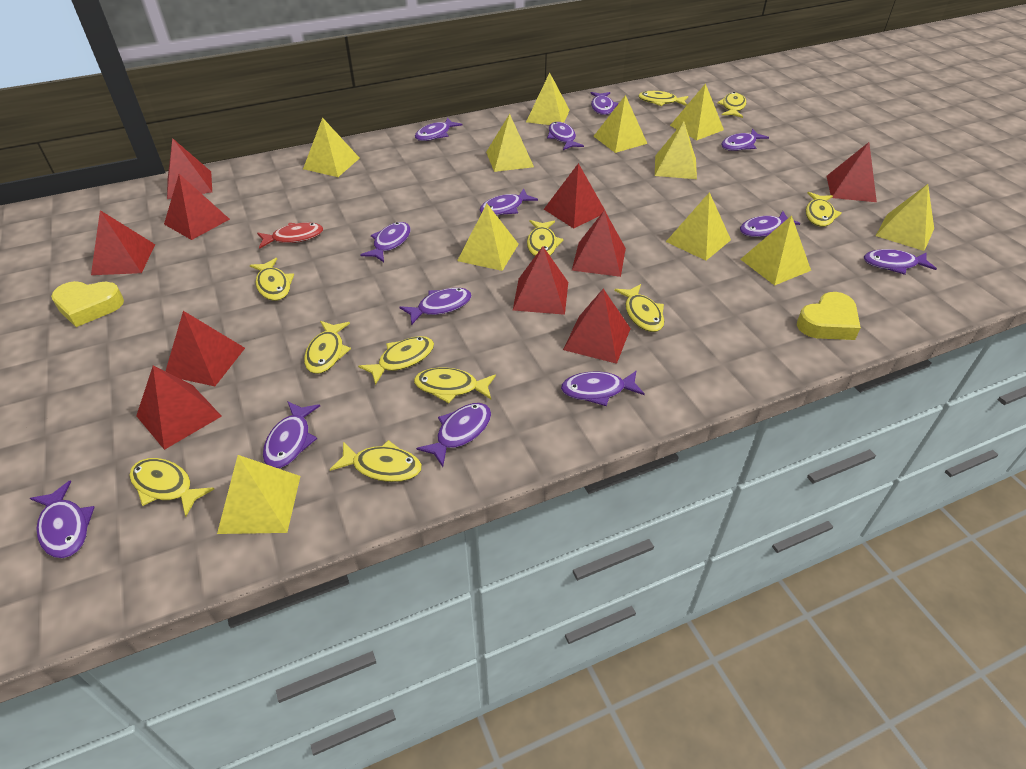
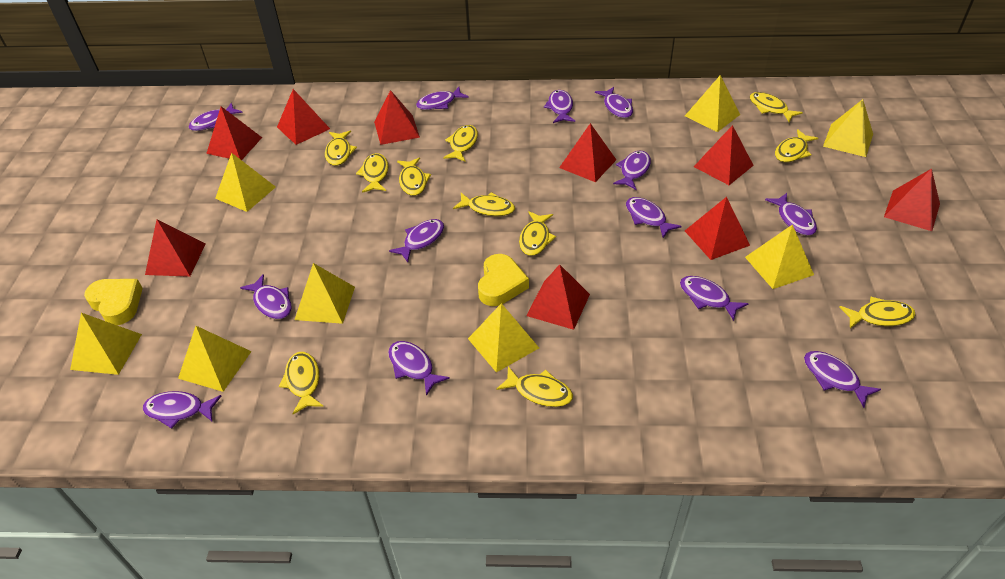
red fish: [257,223,323,249] = 1 -> none = 0
red pyramid: [91,210,155,275] [136,366,222,450] [164,174,230,240] [165,311,245,386] [167,138,212,199] [513,246,568,315] [544,163,606,229] [563,289,631,364] [572,210,626,277] [826,142,877,202] = 10 -> [145,219,205,277] [206,106,262,160] [277,89,330,145] [374,90,420,145] [526,264,590,330] [559,123,616,182] [685,197,750,260] [694,125,754,185] [884,169,940,231] = 9
yellow pyramid: [217,455,300,534] [303,117,360,177] [457,204,518,271] [486,114,534,172] [526,73,570,125] [593,95,648,153] [655,122,697,179] [666,192,731,260] [670,83,724,140] [740,215,811,286] [876,184,934,251] = 11 -> [70,313,142,375] [178,326,252,392] [215,153,276,212] [295,263,355,324] [468,303,539,372] [685,75,740,132] [745,224,814,289] [823,99,873,157] = 8

